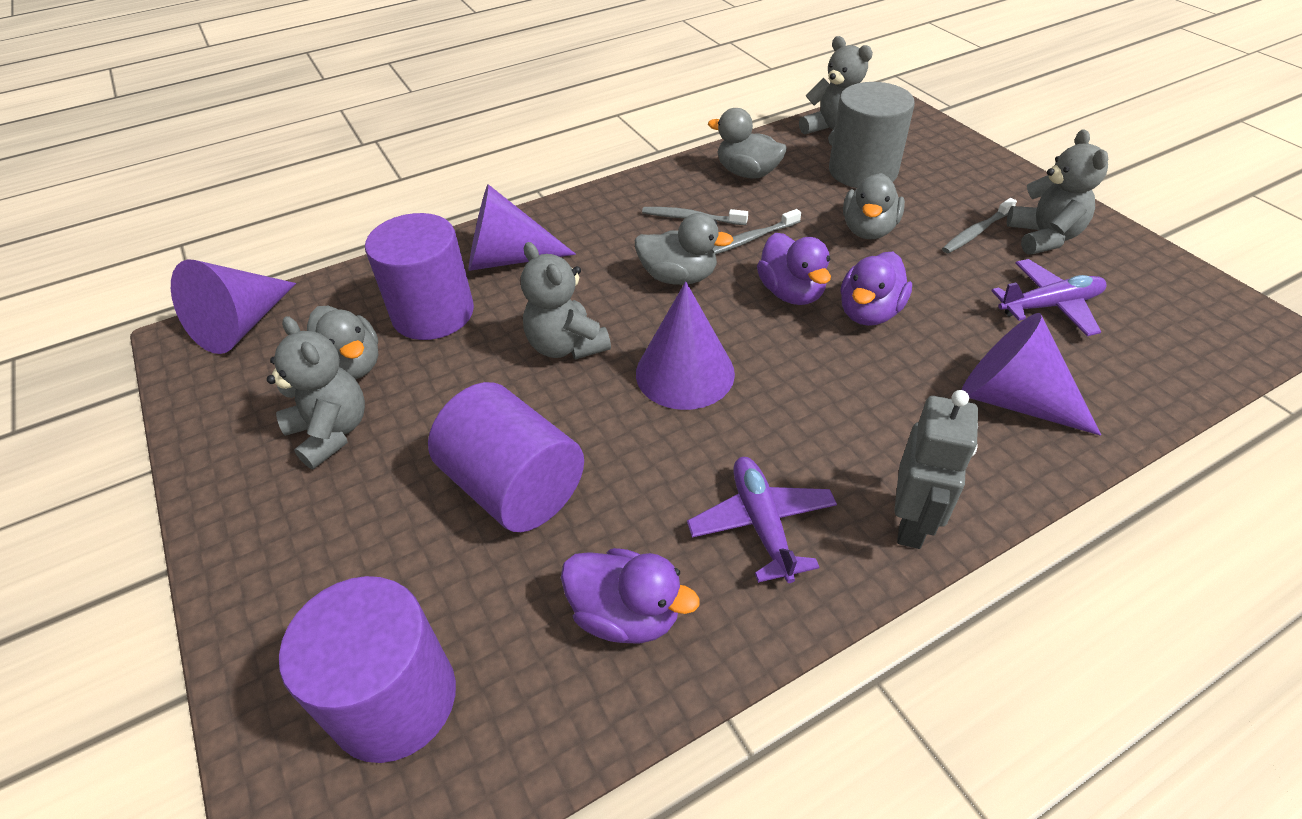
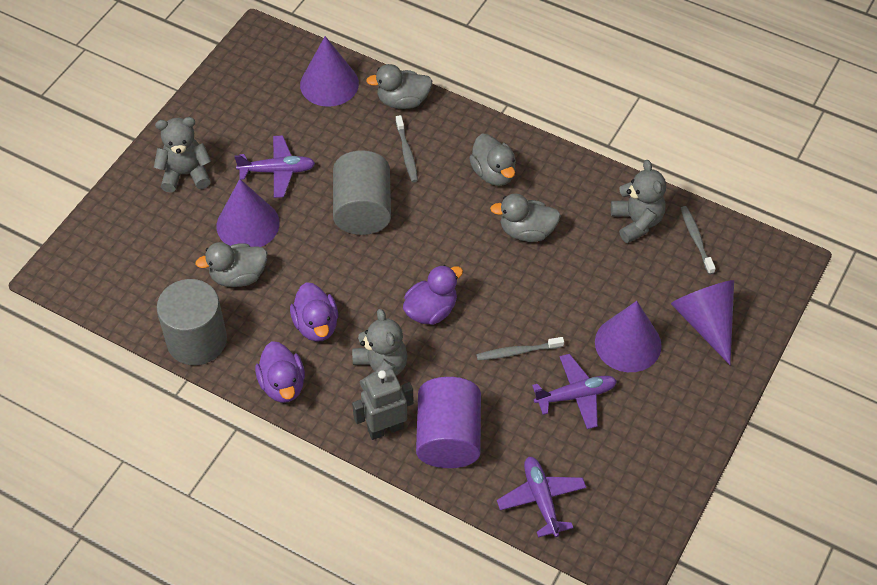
grey cylinder: [829,82,915,188] = 1 -> [157,279,227,365] [333,150,391,235] = 2
grey teddy bear: [267,316,365,469] [521,242,611,360] [799,36,873,146] [1007,129,1108,255] = 4 -> [154,117,211,193] [352,309,407,391] [611,160,666,243] = 3
purple cylinder: [279,576,456,763] [365,213,474,340] [428,382,584,532] = 3 -> [416,377,481,468] = 1
purple plane: [687,457,837,583] [991,259,1107,336] = 2 -> [234,135,315,198] [497,457,586,538] [532,354,617,429] = 3

